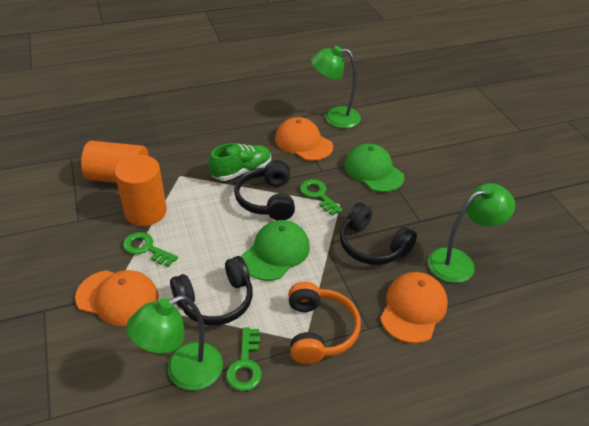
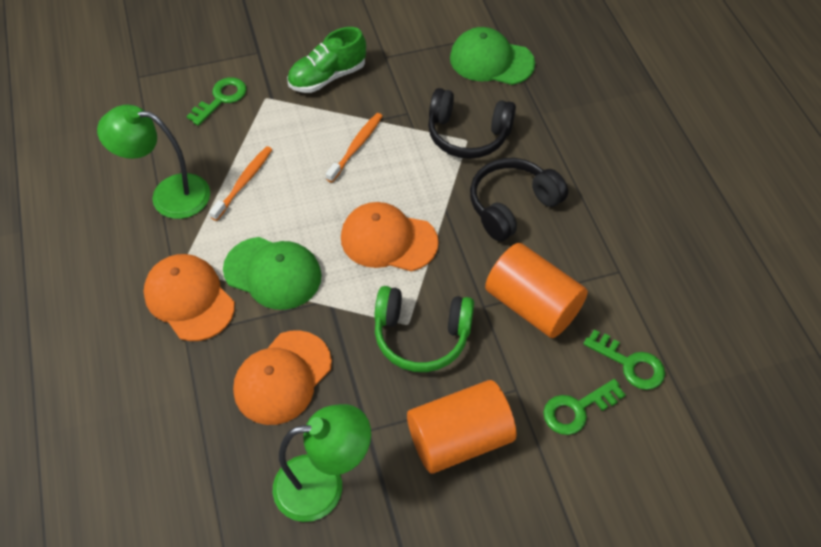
black headphones: [170,256,253,325] [234,160,295,220] [340,203,417,265] = 3 -> [428,88,516,159] [470,158,568,242] = 2
green headphones: none = 0 -> [374,286,474,372] = 1
green lamp: [126,295,223,391] [311,46,361,128] [428,183,515,283] = 3 -> [97,105,210,219] [273,404,371,522] = 2
orange headphones: [288,282,361,364] = 1 -> none = 0
orange toothbrush: none = 0 -> [209,146,272,221] [326,113,383,183] = 2

